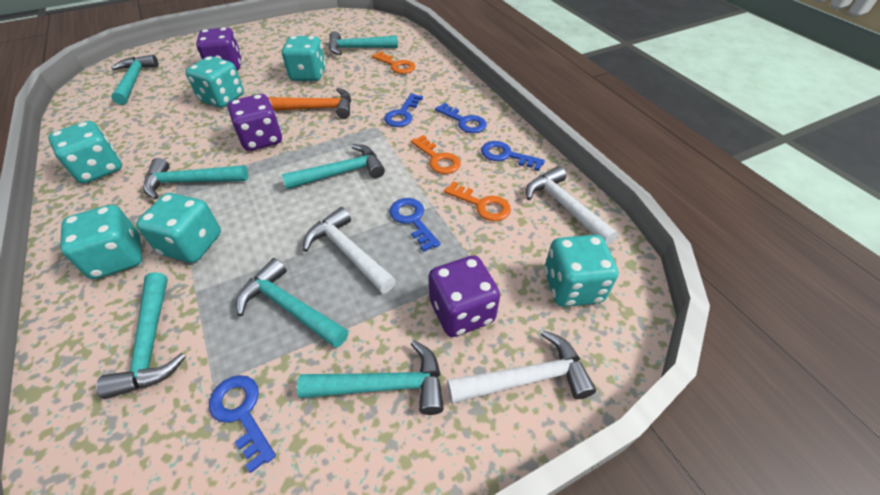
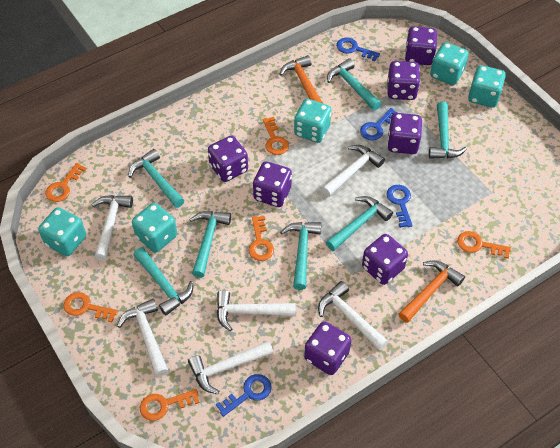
blue key: [209,375,276,473] [384,93,423,127] [389,198,440,252] [435,103,487,133] [481,141,545,171] = 5 -> [216,374,272,417] [336,37,380,61] [360,108,397,141] [387,185,413,228] = 4
orange hammer: [268,88,351,119] = 1 -> [280,55,323,103] [399,260,465,323] = 2
orange key: [372,51,415,74] [411,135,461,174] [444,181,511,221] = 3 -> [45,163,86,202] [63,292,118,322] [140,389,200,421] [249,216,274,261] [263,117,289,155] [457,231,511,259] = 6
purple dice: [196,27,242,70] [228,94,282,151] [429,255,500,337] = 3 -> [208,135,248,182] [253,161,292,207] [304,321,351,375] [362,234,408,285] [387,113,422,154] [388,61,420,100] [405,26,437,65] = 7
turquoise dice: [48,121,122,184] [60,205,142,279] [136,193,221,263] [186,56,244,108] [282,36,326,81] [544,235,618,307] = 6 -> [38,207,86,256] [132,203,177,252] [294,99,331,143] [430,42,469,85] [468,65,506,108] = 5
white hammer: [303,207,396,294] [447,330,596,404] [526,166,618,245] = 3 -> [91,195,133,261] [117,299,168,377] [188,341,273,394] [217,290,296,331] [318,281,388,350] [322,145,385,197] = 6

